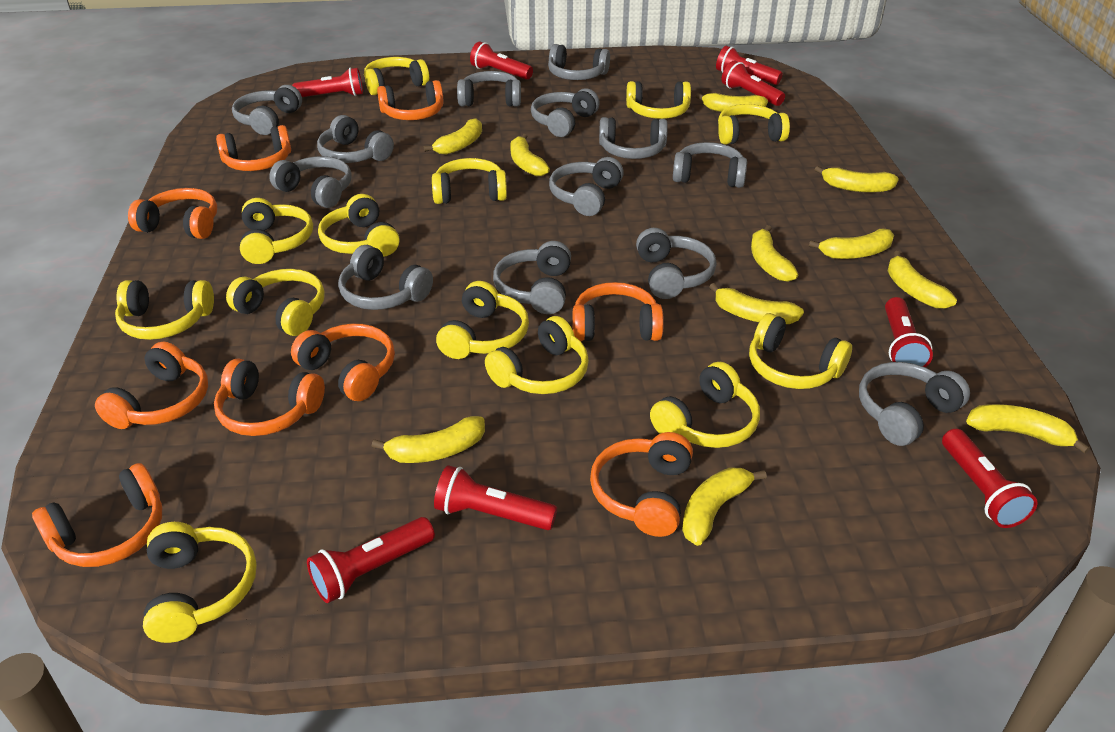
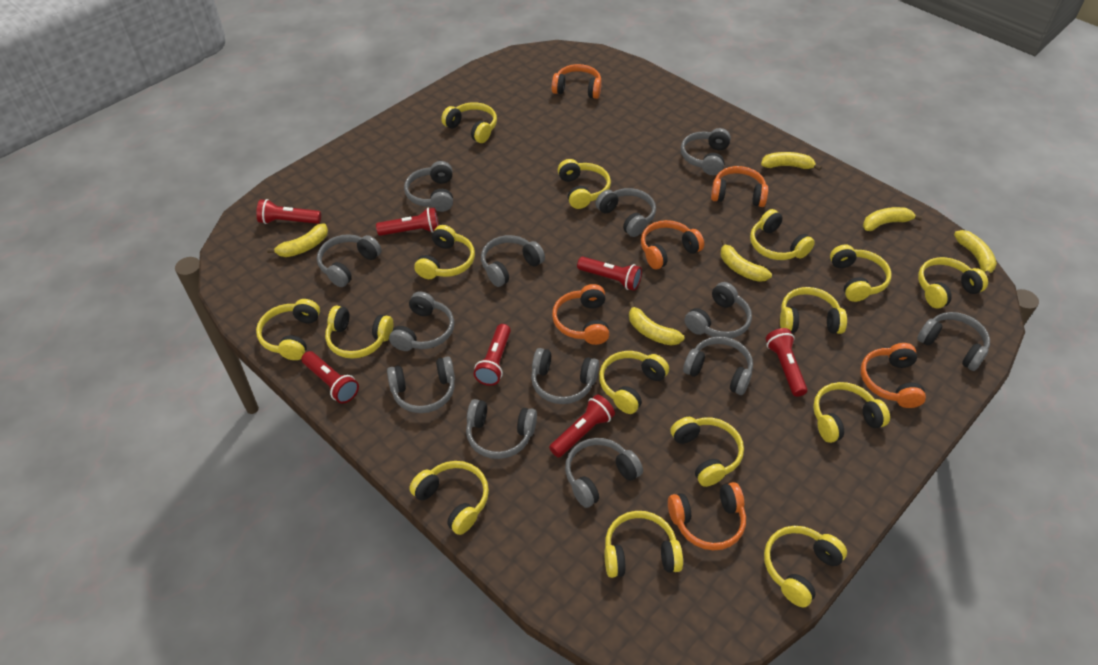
orange headphones: [32,463,162,567] [95,342,208,429] [128,188,217,239] [214,359,325,436] [216,125,291,171] [291,324,395,401] [377,80,444,120] [573,282,664,341] [590,432,693,537] = 9 -> [552,64,602,99] [552,284,609,345] [641,220,704,269] [668,482,746,550] [711,166,769,207] [861,343,926,408] = 6
red flashlight: [292,68,363,97] [307,517,435,603] [434,465,557,530] [470,42,533,80] [716,46,783,85] [722,60,785,106] [885,297,933,367] [942,429,1038,528] = 8 -> [256,199,321,224] [301,351,359,403] [376,207,439,236] [474,324,511,386] [549,395,615,458] [577,257,642,291] [766,328,808,397] = 7
yellow banana: [372,416,485,463] [424,118,482,155] [510,134,550,176] [682,468,767,546] [696,93,768,112] [709,283,804,324] [751,225,798,282] [809,229,894,259] [815,166,899,193] [888,251,957,309] [966,404,1090,454] = 11 -> [267,223,328,257] [628,301,684,346] [720,239,772,282] [761,152,822,171] [863,207,923,231] [954,230,997,278] = 6
yellow headphones: [115,280,214,340] [143,522,257,643] [226,269,325,336] [240,198,313,264] [318,194,399,257] [364,57,429,95] [432,158,507,204] [436,281,529,359] [485,316,589,394] [626,81,691,119] [650,362,760,448] [718,104,790,144] [749,313,852,389] = 13 -> [256,299,320,360] [325,306,393,359] [409,461,489,535] [414,225,475,279] [441,102,497,143] [558,159,611,209] [599,351,669,414] [604,511,683,578] [670,417,744,487] [750,209,815,260] [764,526,847,608] [780,287,847,334] [813,382,890,443] [830,244,892,302] [918,257,988,309] = 15

